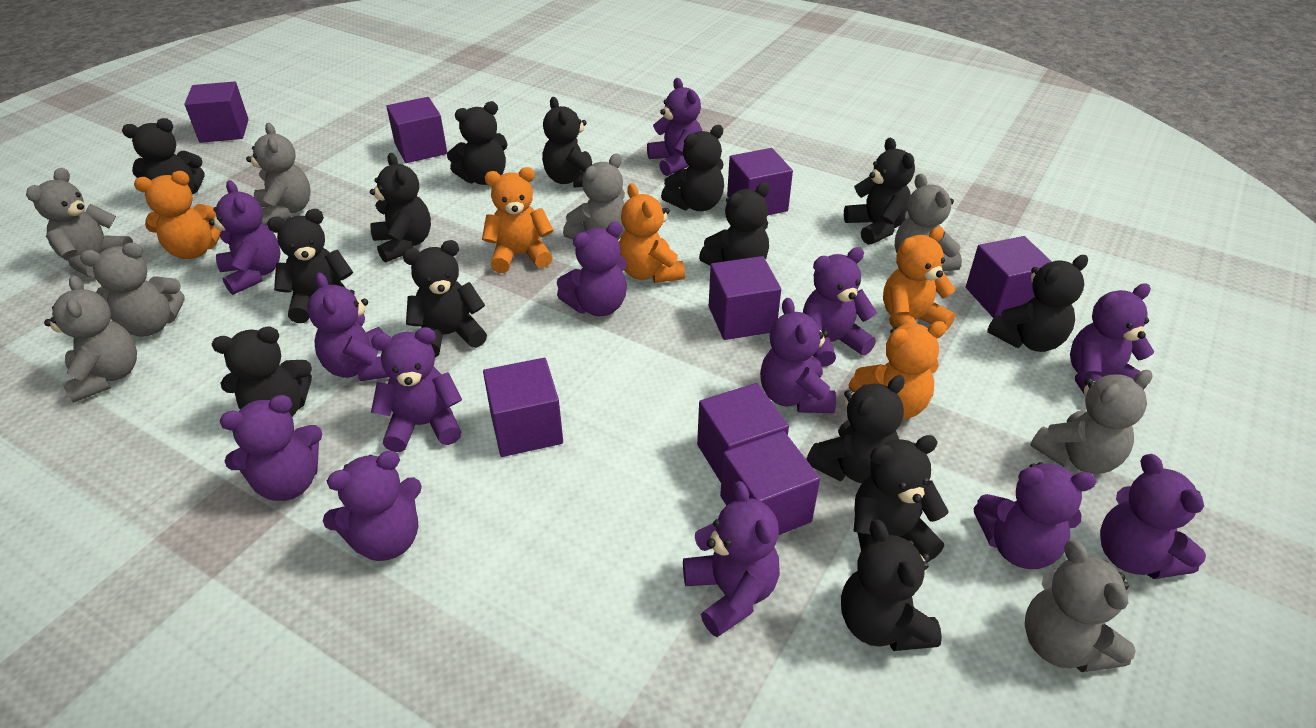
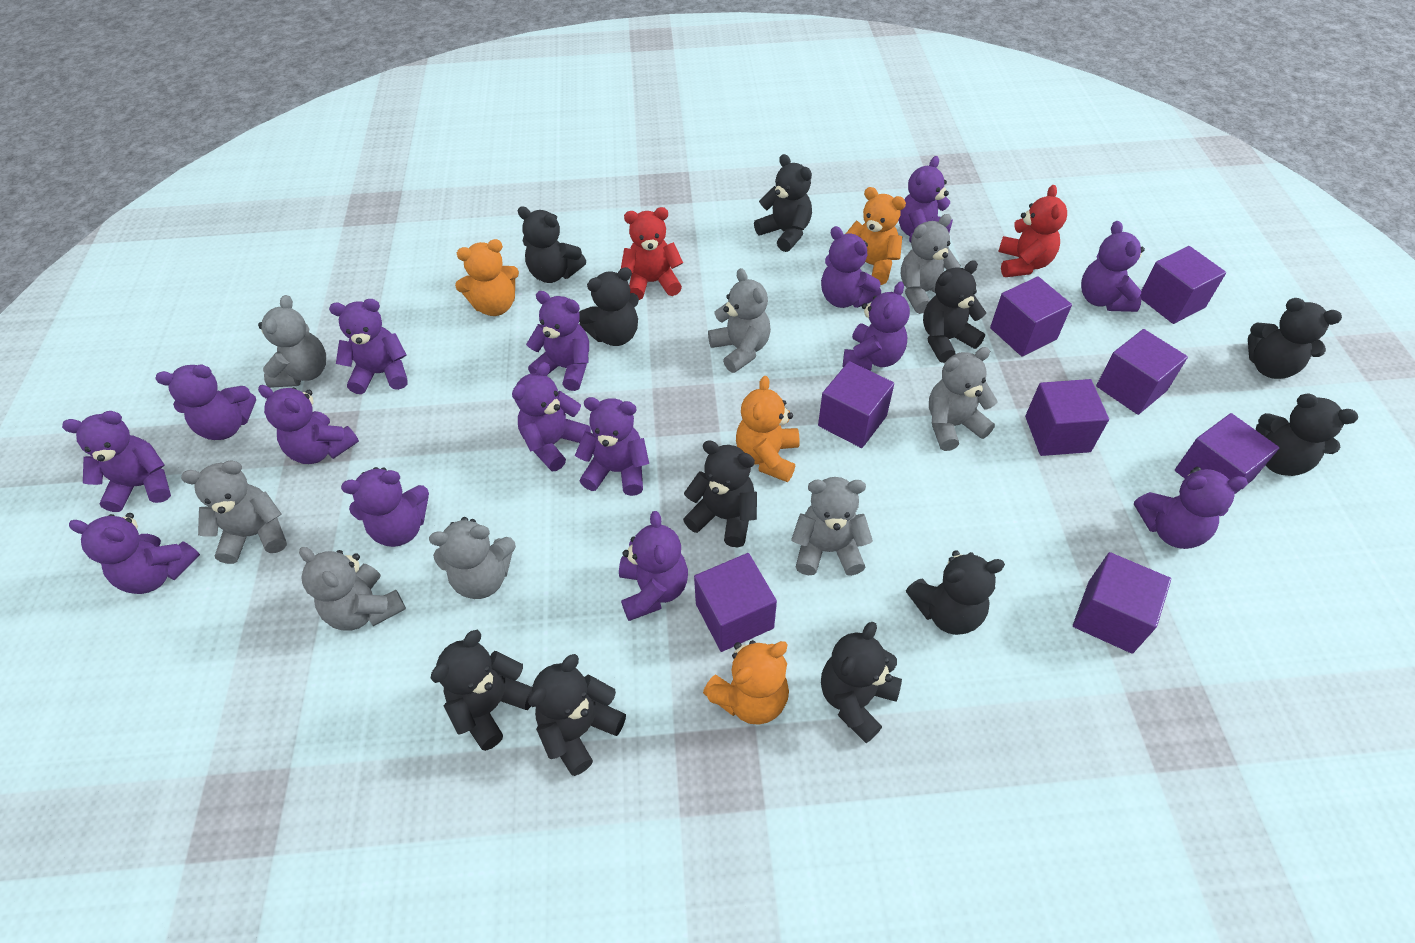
black teddy bear: [122,118,205,194] [212,326,312,417] [267,209,353,323] [370,153,431,263] [403,240,487,357] [447,101,508,185] [542,97,592,188] [661,125,724,211] [699,182,770,266] [806,375,905,483] [841,519,942,651] [844,138,915,245] [853,435,949,561] [987,255,1088,352] = 14 -> [431,630,532,751] [517,206,586,283] [528,654,626,776] [579,267,639,346] [683,440,757,548] [754,154,812,252] [821,622,902,743] [906,550,1005,635] [923,260,986,363] [1248,298,1342,379] [1256,393,1358,476] = 11
orange teddy bear: [134,171,222,259] [482,167,553,273] [619,183,685,283] [849,321,947,419] [883,227,956,331] = 5 -> [455,239,519,316] [703,640,789,725] [736,376,800,482] [846,187,906,285] = 4
purple teddy bear: [209,180,281,295] [220,395,322,501] [307,273,389,381] [323,450,422,561] [371,327,462,452] [557,222,627,316] [647,78,703,176] [683,481,780,637] [760,298,836,413] [803,247,877,367] [973,462,1096,569] [1070,283,1154,393] [1100,454,1206,579] = 13 -> [62,411,171,512] [69,513,200,594] [156,364,256,440] [258,385,359,464] [329,299,408,394] [341,467,429,547] [512,362,591,471] [526,291,589,391] [575,397,649,496] [619,511,688,621] [821,226,881,308] [843,281,910,371] [898,156,953,242] [1081,221,1145,312] [1134,467,1248,549] = 15
red teddy bear: none = 0 -> [621,207,683,300] [998,185,1067,277] = 2

